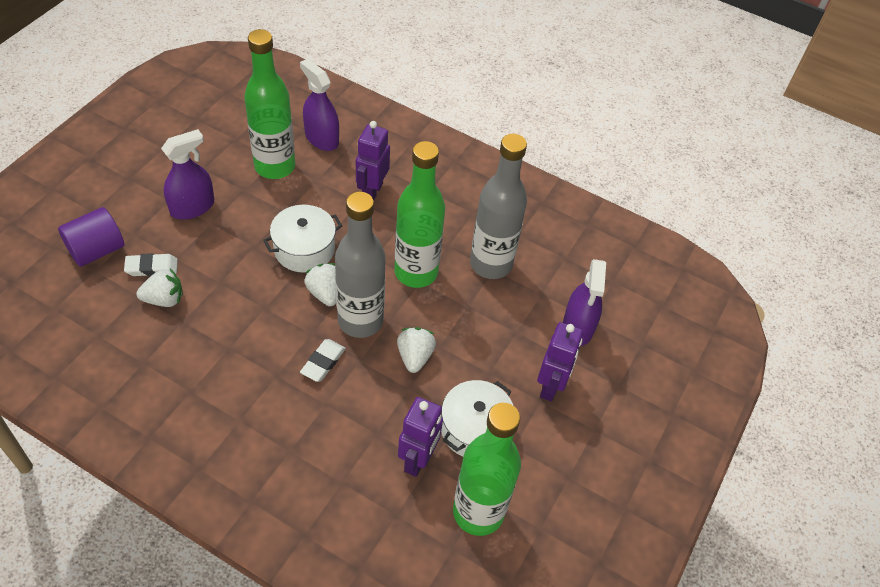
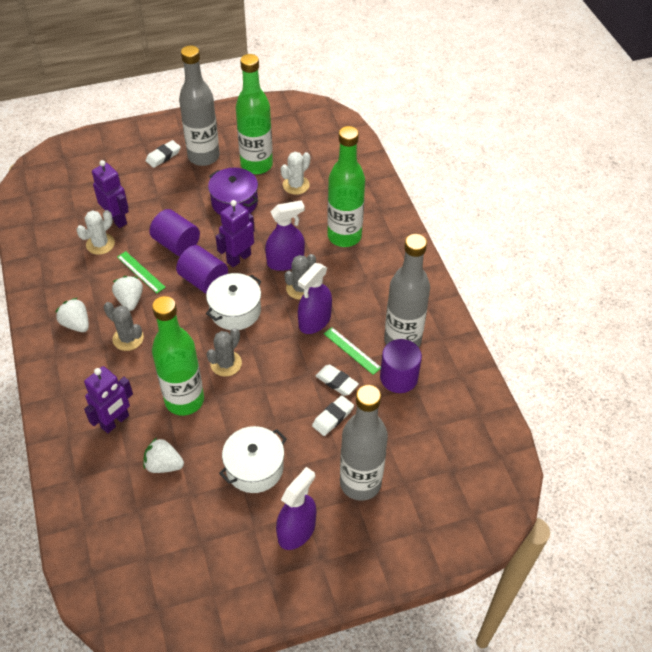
green ruler: none = 0 -> [117,251,166,293] [324,327,381,375] = 2
grey bottle: [335,192,386,338] [470,134,527,279] = 2 -> [179,45,220,166] [340,385,388,501] [384,234,430,347] = 3
grey cactus: none = 0 -> [104,302,144,351] [207,328,242,377] [285,254,316,300] = 3
purple cylinder: [58,207,125,267] = 1 -> [150,209,200,256] [176,245,228,294] [380,339,422,393] = 3
purple pot: none = 0 -> [208,168,258,215] = 1
white cactus: none = 0 -> [76,210,115,255] [281,152,310,195] = 2
white eraser: [124,253,178,276] [300,339,346,382] = 2 -> [146,140,181,168] [312,395,354,436] [316,365,359,396] = 3

